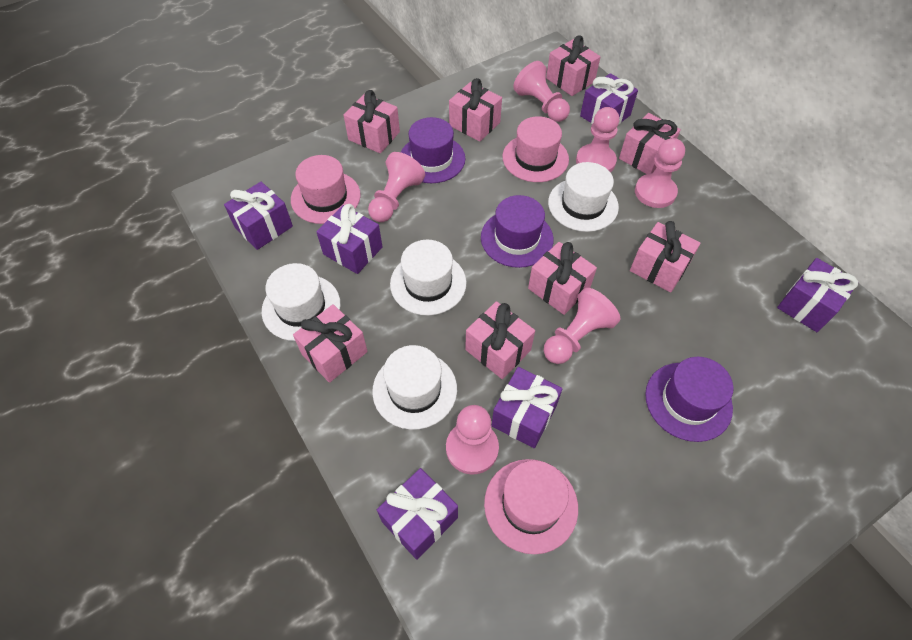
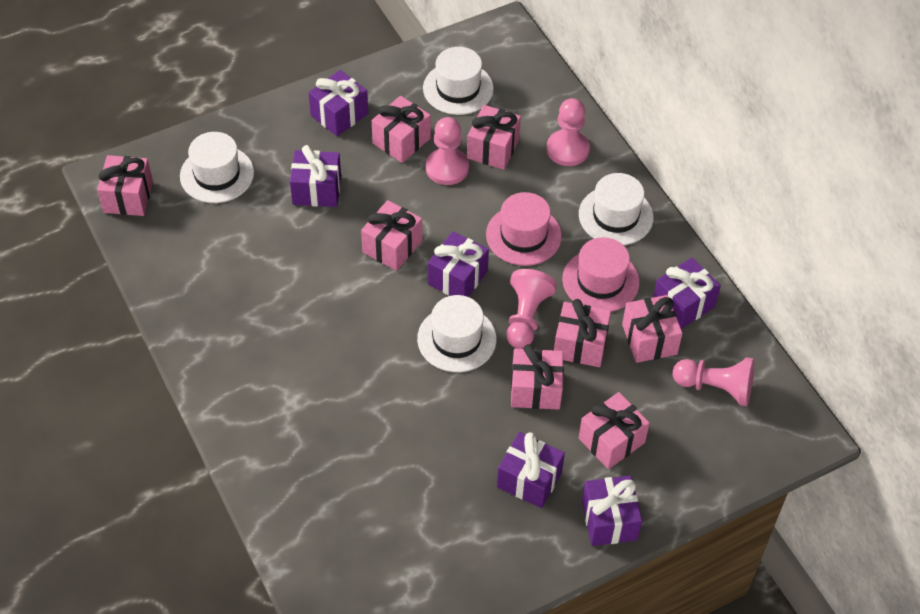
pink hat: [291,155,361,224] [484,459,578,554] [502,116,569,182] = 3 -> [486,192,562,266] [562,237,640,312] = 2
pink pawn: [368,152,425,222] [446,405,499,475] [513,61,570,122] [544,288,620,364] [576,107,619,173] [635,138,685,208] = 6 -> [426,117,469,185] [507,269,557,349] [547,98,590,166] [673,357,755,406] = 4
purple hat: [401,117,465,183] [481,195,554,268] [645,357,734,442] = 3 -> none = 0

